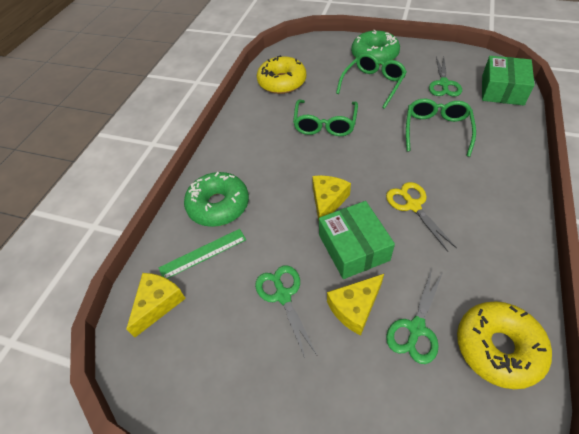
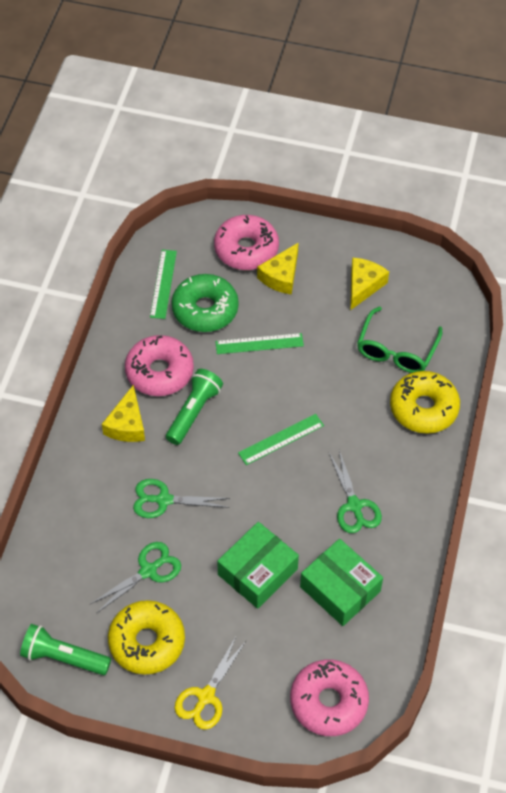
green donut: [184,172,249,227] [351,30,400,65] = 2 -> [172,274,239,332] = 1
green flashlight: none = 0 -> [20,624,111,675] [166,369,223,445] = 2
green glasses: [293,100,358,136] [336,53,407,109] [406,99,476,157] = 3 -> [357,306,442,373] = 1
green ruler: [159,229,246,279] = 1 -> [150,250,177,319] [215,333,304,354] [238,414,324,465] = 3
pink donut: none = 0 -> [125,335,194,396] [214,215,279,270] [290,660,369,736] = 3

